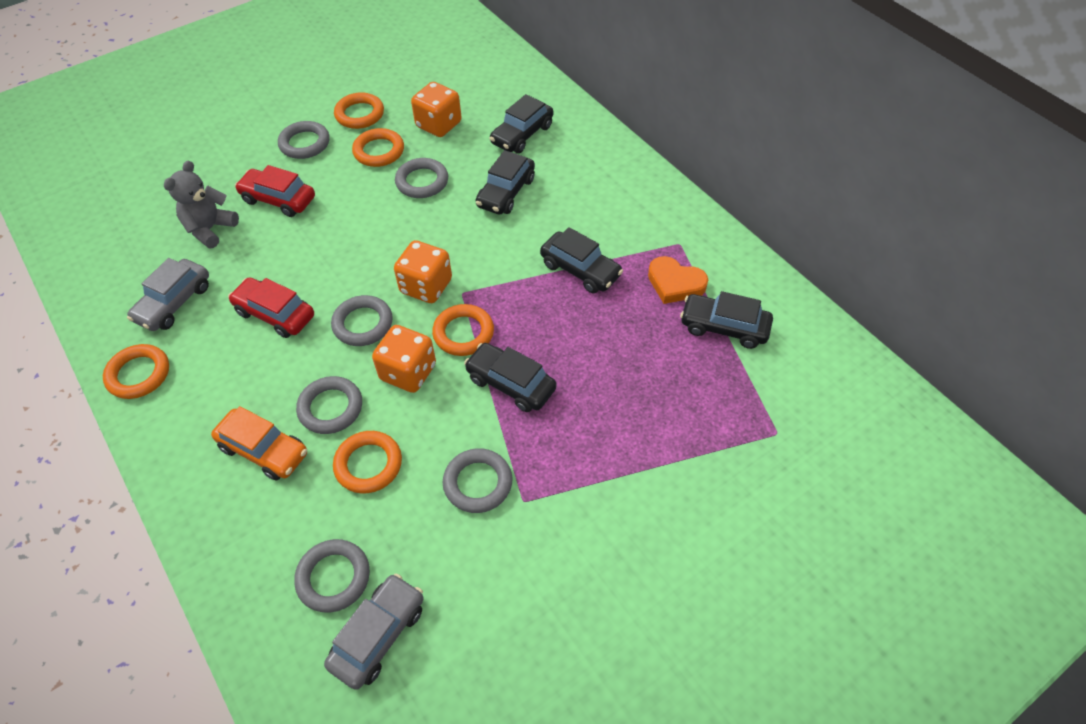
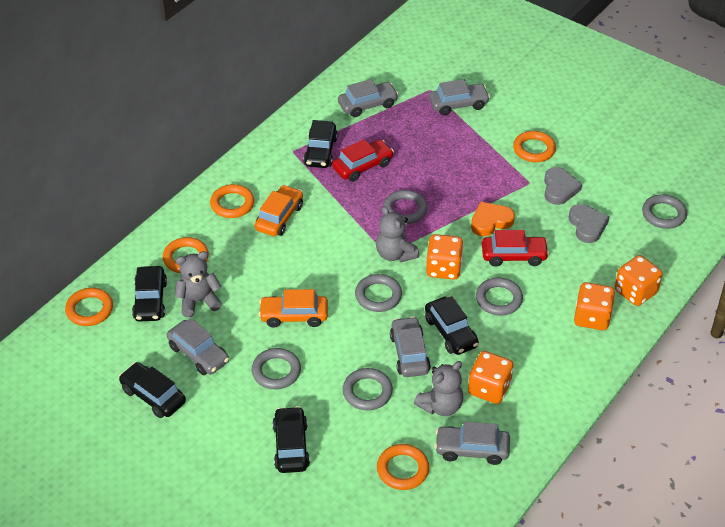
grey car: [127,258,209,331] [324,573,424,690] = 2 -> [167,318,229,375] [338,79,399,117] [390,316,431,377] [429,79,490,115] [435,422,510,465] = 5
grey heart: none = 0 -> [544,167,582,205] [569,204,610,243] = 2
grey teddy bear: [164,161,239,248] = 1 -> [175,251,222,317] [376,206,419,262] [414,361,463,416] = 3
orange car: [211,406,307,481] = 1 -> [255,185,303,236] [259,289,328,328] = 2
orange dice: [372,325,436,393] [394,240,452,303] [411,82,462,137] = 3 -> [426,234,464,280] [468,351,514,404] [574,282,615,330] [615,255,663,306] = 4

